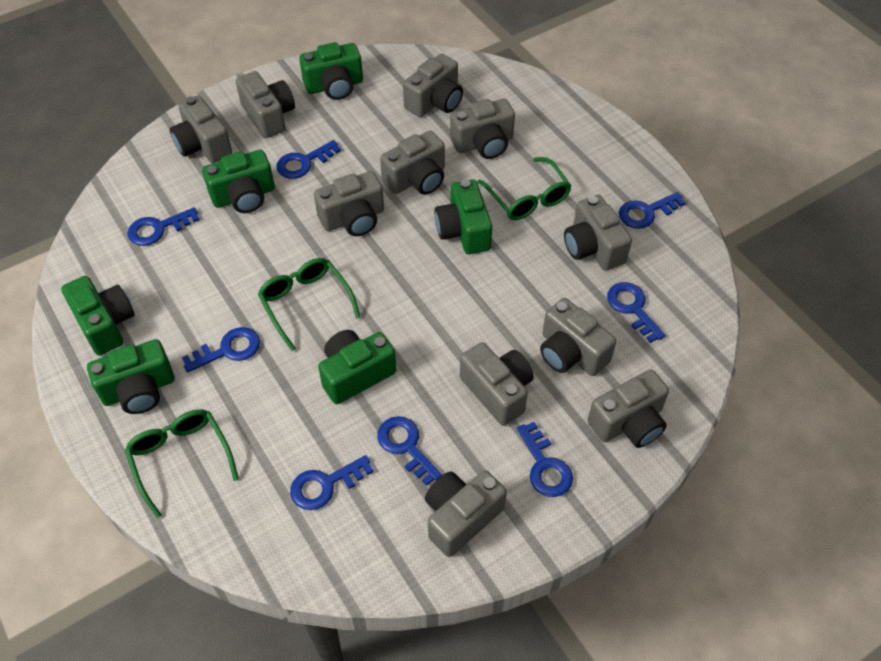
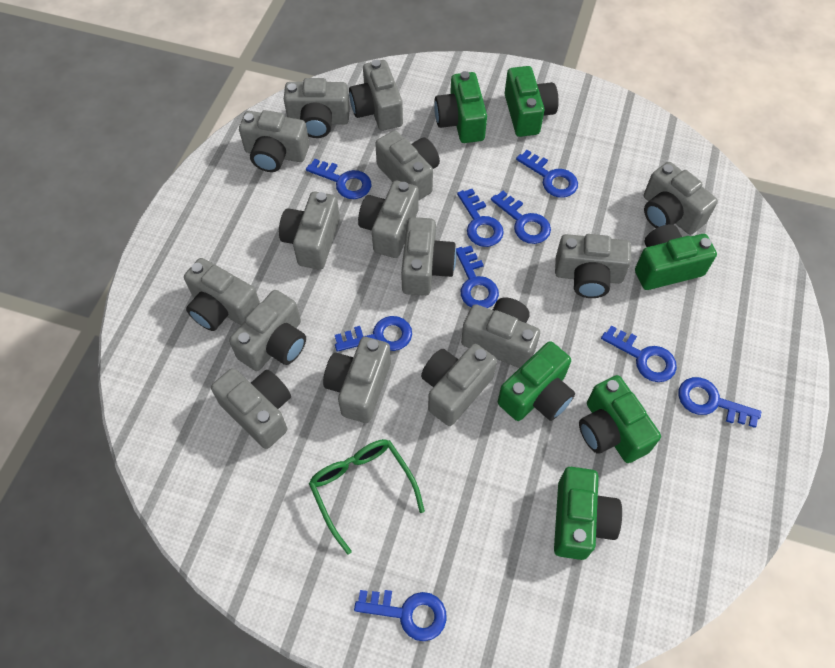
blue key: [127,207,199,246] [182,327,260,373] [276,140,341,179] [290,455,373,510] [377,416,442,486] [517,422,573,497] [607,282,666,343] [619,192,686,229] = 8 -> [306,159,372,199] [335,316,412,352] [354,590,447,641] [456,246,499,308] [457,189,504,247] [491,191,551,244] [516,150,578,198] [601,326,677,382] [678,377,761,428] = 9
green glasses: [125,409,239,518] [258,258,361,351] [477,157,572,220] = 3 -> [309,439,425,554] = 1
grey camera: [170,95,232,163] [236,71,295,138] [314,171,384,236] [380,131,445,195] [403,54,463,117] [425,470,507,557] [450,99,515,159] [460,342,534,426] [540,298,616,376] [564,195,632,271] [587,370,669,448] = 11 -> [184,258,260,331] [211,368,291,449] [229,290,306,371] [239,110,309,172] [279,192,340,270] [284,78,350,138] [323,337,391,423] [349,60,403,131] [358,181,419,258] [375,130,440,200] [401,217,456,296] [421,344,497,426] [461,298,540,368] [555,234,631,298] [644,162,718,235] = 15

